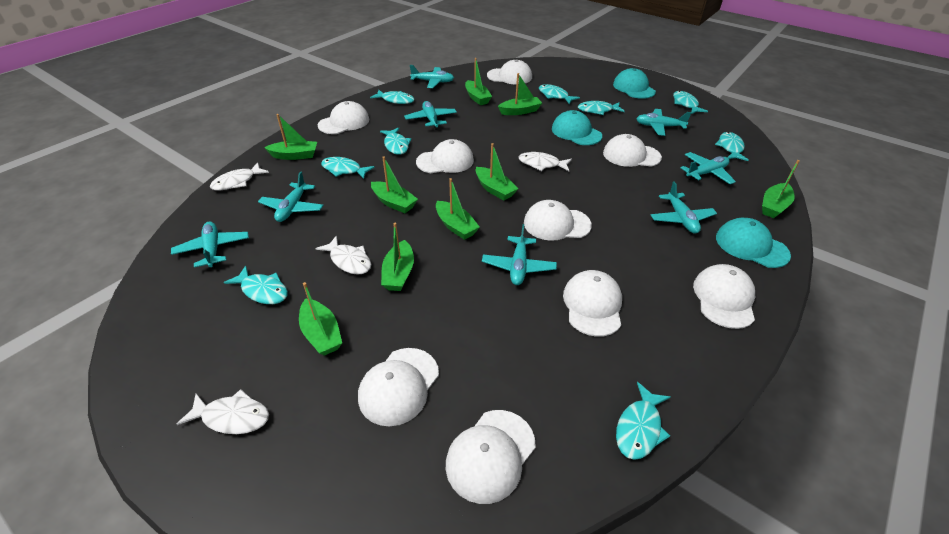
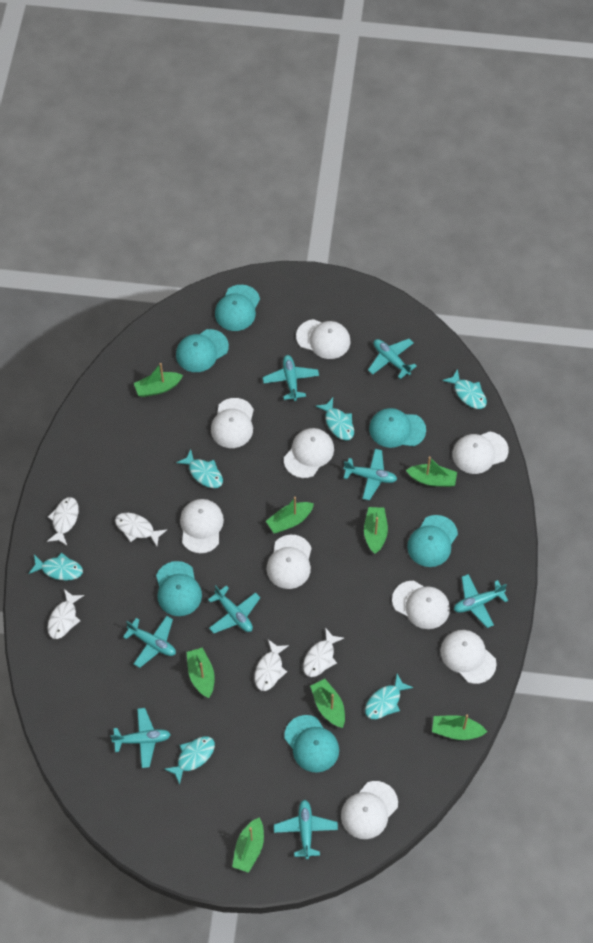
green boat: [264,114,317,160] [299,282,342,356] [371,156,418,213] [381,223,414,291] [436,178,480,240] [465,58,492,105] [476,143,519,200] [498,73,542,115] [762,160,800,218] = 9 -> [134,363,183,397] [187,648,215,698] [232,817,264,873] [266,497,314,533] [310,679,345,728] [364,507,388,554] [406,456,457,487] [432,714,487,740] = 8
turquoise cap: [552,110,602,145] [613,68,656,99] [716,218,791,268] = 3 -> [156,561,202,616] [176,329,229,372] [215,285,260,331] [284,715,339,773] [369,408,426,448] [407,515,458,567] = 6
turquoise fish: [224,266,288,304] [321,157,375,179] [370,90,414,104] [380,128,411,155] [539,84,580,104] [578,101,625,115] [616,382,671,460] [673,91,708,114] [715,132,749,161] = 9 -> [28,553,83,581] [164,736,215,785] [176,449,223,488] [315,398,354,441] [365,674,413,719] [442,369,487,409] = 6
white fish: [177,389,269,434] [210,162,269,191] [315,236,371,275] [519,152,572,171] = 4 -> [47,497,79,545] [47,589,84,639] [115,513,167,547] [254,640,289,691] [303,628,344,677] = 5

